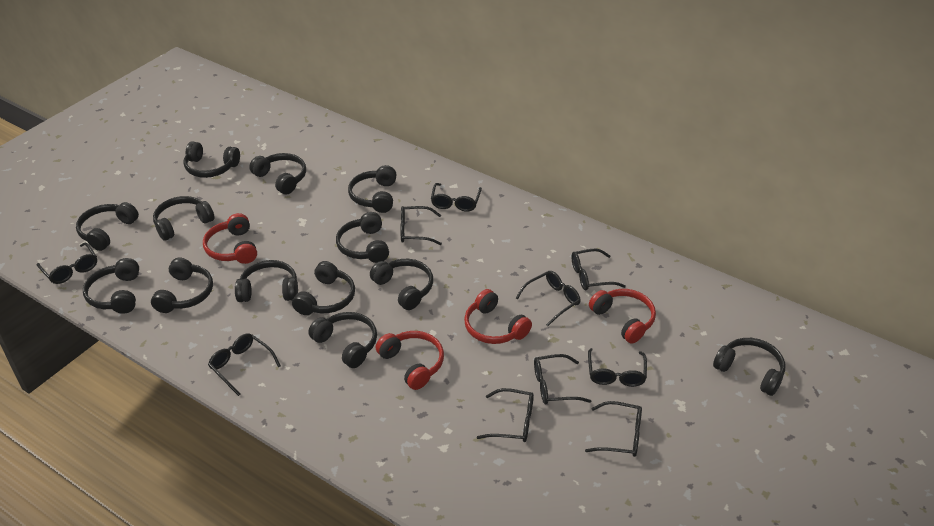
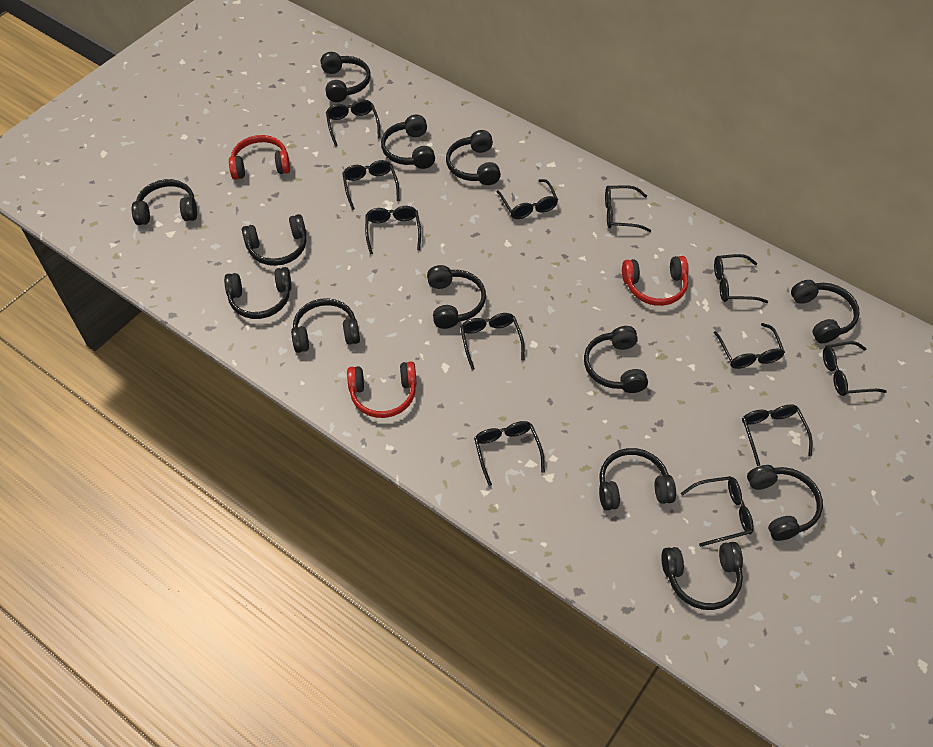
black glasses: [37,243,97,284] [208,333,281,396] [400,206,442,245] [431,183,482,212] [477,388,534,442] [516,271,581,326] [534,354,591,404] [571,249,626,290] [585,401,642,457] [588,348,647,387] = 10 -> [326,100,381,146] [342,160,400,210] [365,206,421,254] [460,313,525,370] [474,421,545,486] [497,179,558,219] [605,185,651,232] [681,476,754,547] [714,254,768,303] [714,323,785,369] [742,404,812,466] [823,341,887,396] = 12
red headphones: [203,213,257,264] [376,331,444,390] [464,289,532,344] [589,289,656,344] = 4 -> [229,135,290,180] [347,361,417,418] [622,256,689,306] = 3

